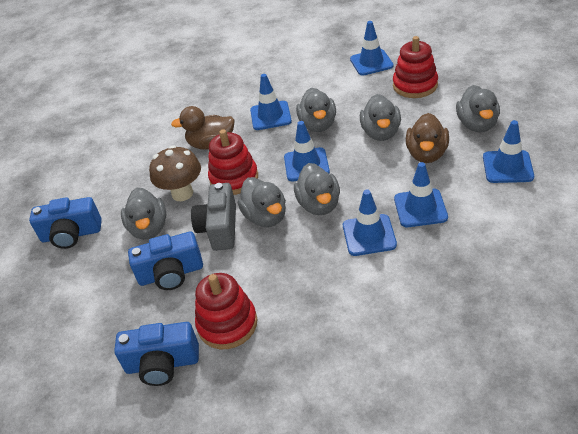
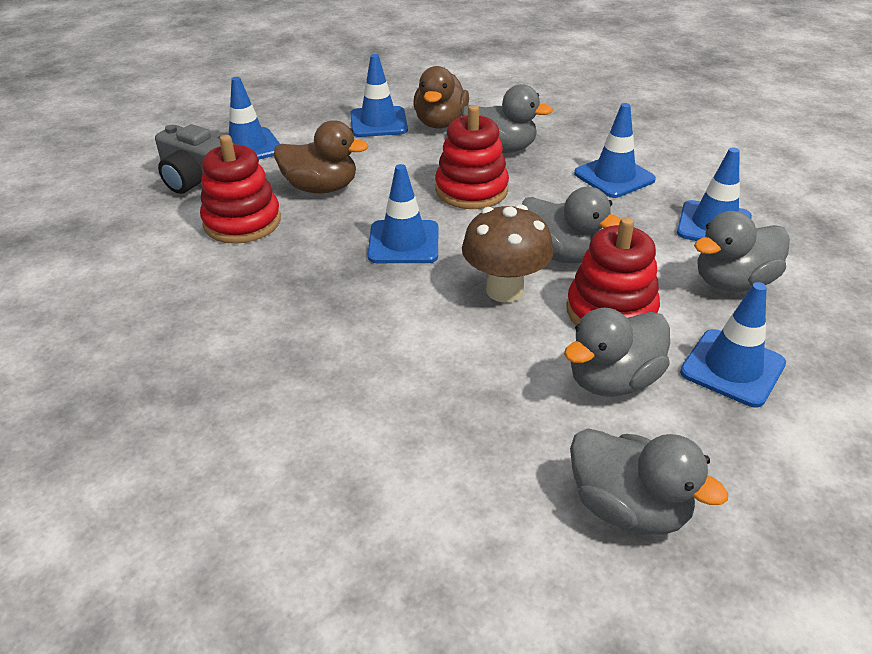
blue camera: [29,197,102,249] [114,322,199,386] [128,231,203,290] = 3 -> none = 0
grey duck: [121,188,167,240] [238,177,286,227] [294,163,340,215] [296,88,336,132] [360,94,401,141] [456,85,500,132] = 6 -> [462,84,553,153] [522,187,621,263] [564,308,670,396] [570,428,728,535] [694,211,790,292] = 5

